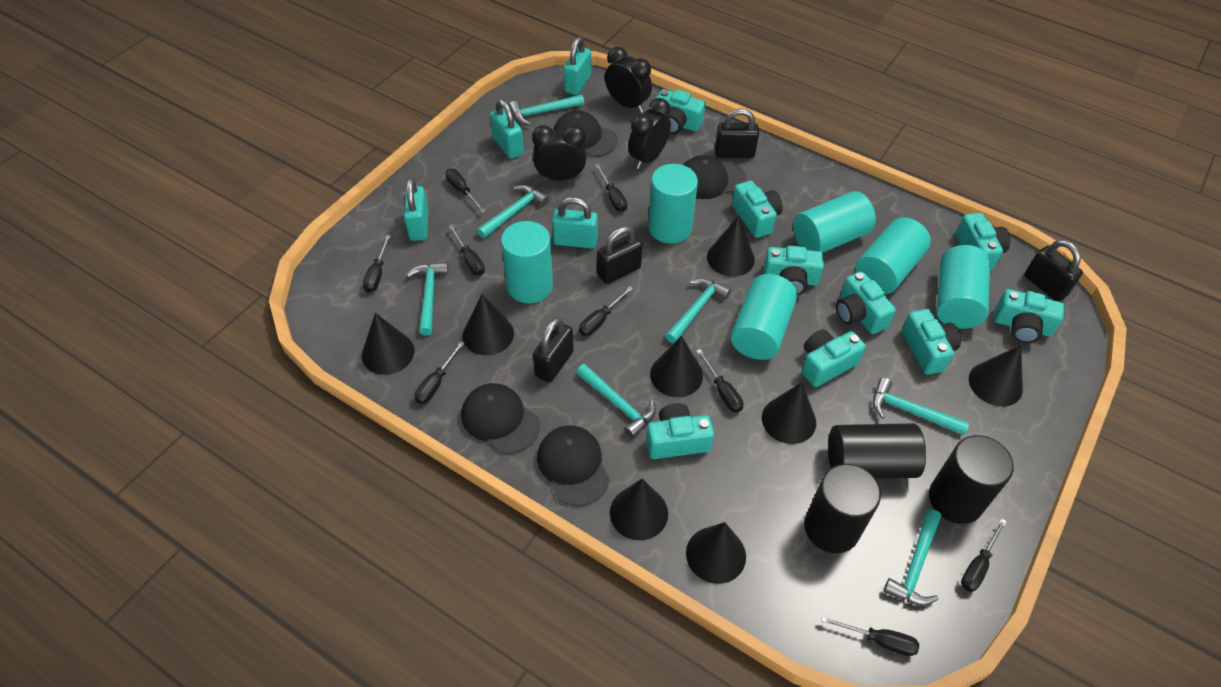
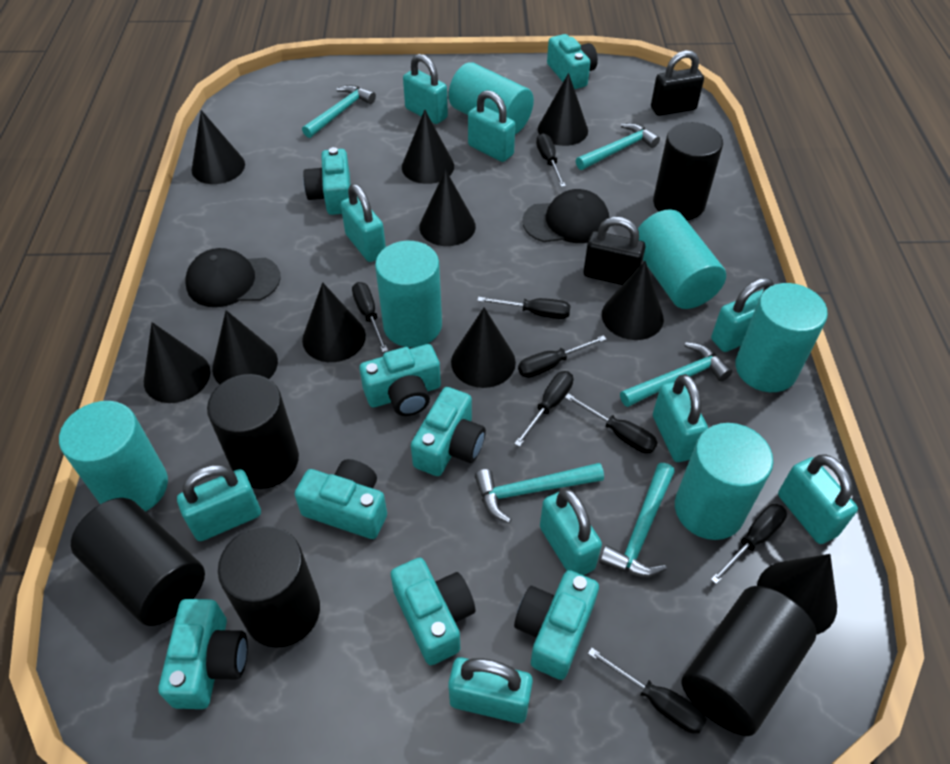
black cap: [461,383,540,454] [537,425,610,506] [554,110,618,157] [683,155,746,199] = 4 -> [185,248,281,307] [522,189,610,243] = 2
black clock: [532,125,586,181] [605,47,652,113] [628,98,671,169] = 3 -> none = 0
black cone: [362,313,415,375] [463,294,514,355] [610,479,668,541] [650,336,703,397] [686,522,746,584] [707,216,755,277] [762,382,816,444] [969,345,1023,407] = 8 -> [144,322,210,403] [192,110,245,184] [212,310,278,384] [302,282,366,362] [402,110,454,184] [419,169,476,246] [451,307,516,388] [538,73,588,146] [602,261,664,340] [757,554,837,635] = 10
black cylinder: [804,464,881,553] [828,423,926,479] [929,435,1014,524] = 3 -> [71,498,205,626] [207,374,299,489] [218,526,320,648] [653,122,723,220] [682,586,816,736] = 5
black padlock: [533,317,574,383] [597,226,642,284] [715,108,759,158] [1024,239,1083,302] = 4 -> [584,217,645,285] [651,50,704,116] = 2
black screwdriver: [363,235,391,293] [415,341,465,404] [445,169,486,213] [448,225,485,276] [579,286,633,336] [595,164,627,212] [696,349,743,413] [821,616,919,656] [961,519,1007,592] = 9 -> [352,282,388,352] [477,297,571,319] [514,371,573,447] [518,335,607,378] [536,133,566,187] [565,394,658,454] [588,647,707,734] [710,504,787,584] = 8
turquoise camera: [646,403,714,459] [656,89,706,134] [732,181,783,238] [763,246,824,295] [802,329,866,387] [836,271,896,334] [901,309,961,375] [956,213,1010,270] [994,289,1064,343] = 9 -> [158,599,248,709] [294,459,387,539] [303,147,351,215] [359,344,441,416] [390,558,475,665] [411,387,486,476] [514,570,599,680] [547,34,598,89] = 8
turquoise hammer: [407,262,448,335] [477,185,549,238] [509,94,584,126] [576,364,656,438] [665,278,731,343] [873,378,969,435] [883,509,941,606] = 7 -> [302,85,376,138] [475,463,604,523] [576,123,660,170] [599,463,675,577] [620,342,732,407] = 5
turquoise padlock: [404,178,429,241] [490,99,524,159] [552,197,598,248] [564,37,591,95] = 4 -> [177,465,261,541] [341,184,386,262] [403,54,448,124] [448,657,533,723] [468,90,515,162] [540,488,602,575] [653,374,708,462] [711,278,774,352] [778,454,858,544] = 9

